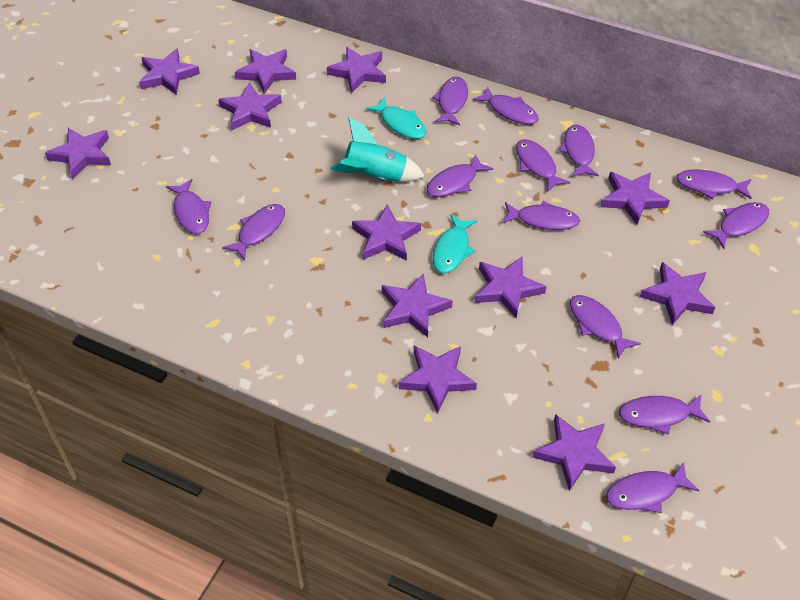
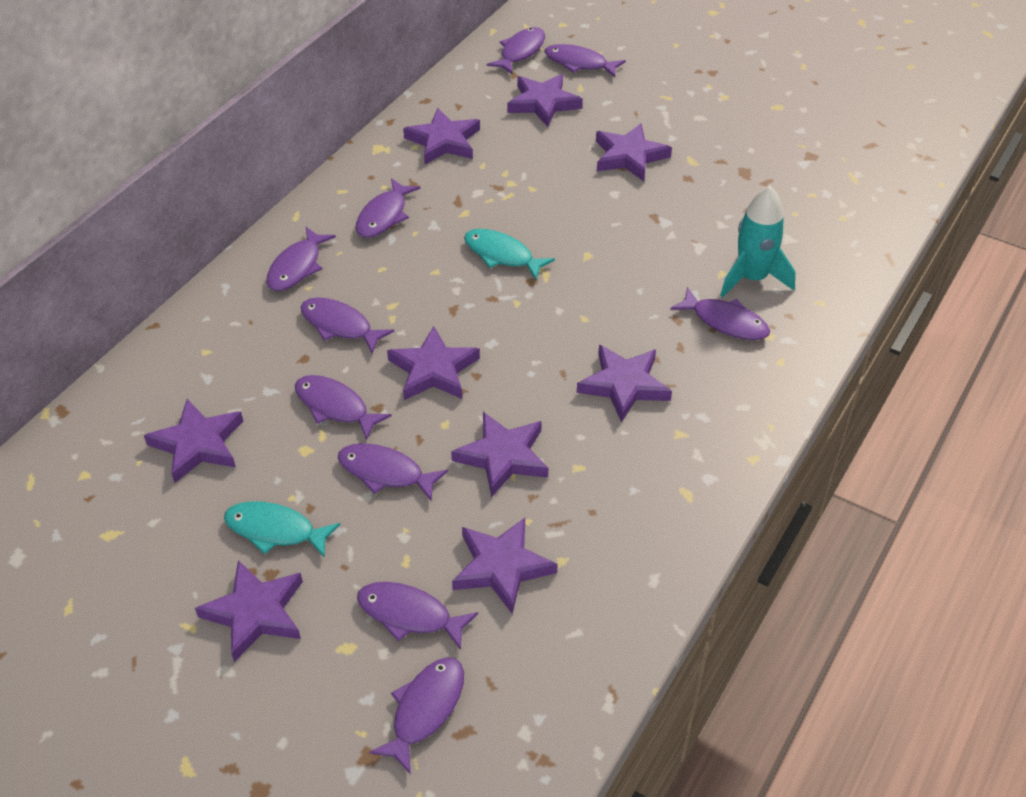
purple fish: [166,179,211,234] [222,204,285,260] [426,154,493,197] [432,77,468,126] [473,86,539,124] [502,201,580,230] [516,139,570,192] [559,124,599,177] [570,295,641,359] [606,462,699,513] [619,395,710,435] [676,169,752,199] [703,202,769,249] = 13 -> [266,227,336,291] [295,375,392,440] [301,297,394,353] [338,443,448,502] [356,178,420,238] [357,582,478,650] [369,657,464,775] [487,27,545,74] [545,44,626,77] [670,287,770,340] = 10
purple star: [45,128,111,179] [139,48,200,95] [218,83,282,130] [235,49,296,94] [327,47,386,93] [352,204,421,261] [382,273,453,338] [399,346,477,413] [475,256,547,318] [532,414,616,491] [600,172,670,225] [640,262,715,325] = 12 -> [144,399,243,483] [195,560,303,662] [387,326,480,400] [403,108,480,164] [451,412,549,497] [452,518,558,614] [507,74,583,127] [577,345,672,423] [596,123,672,181] = 9

